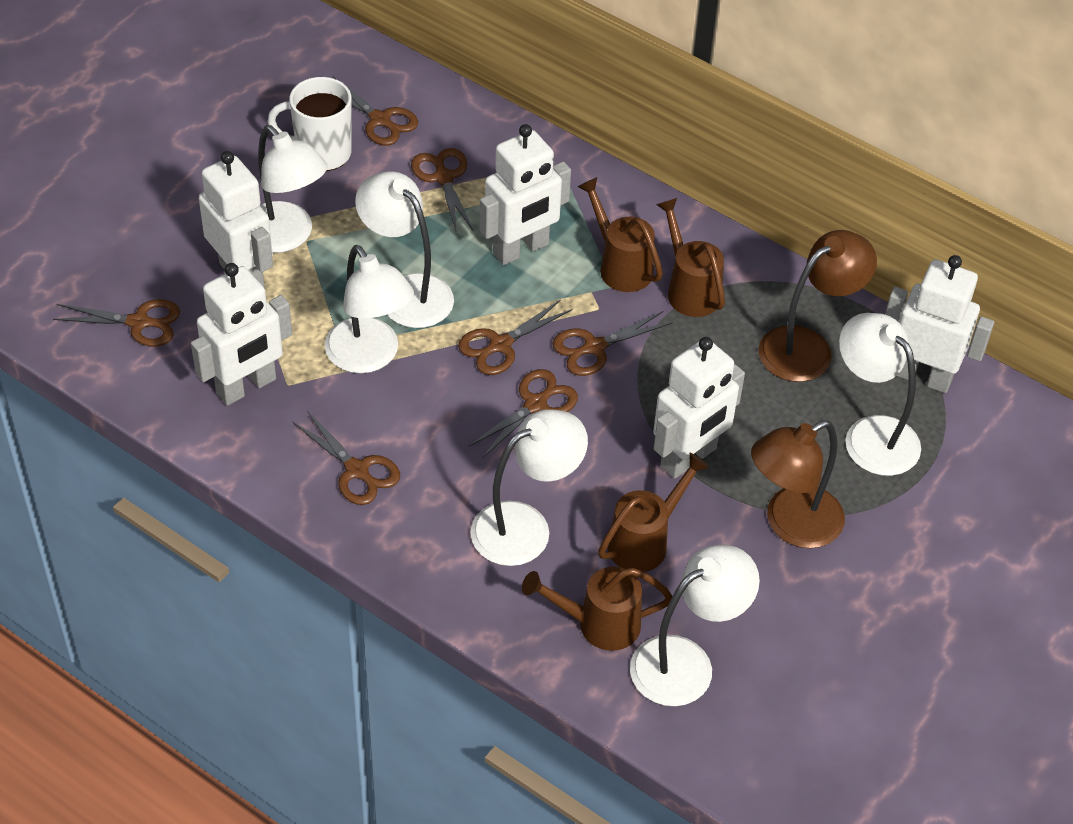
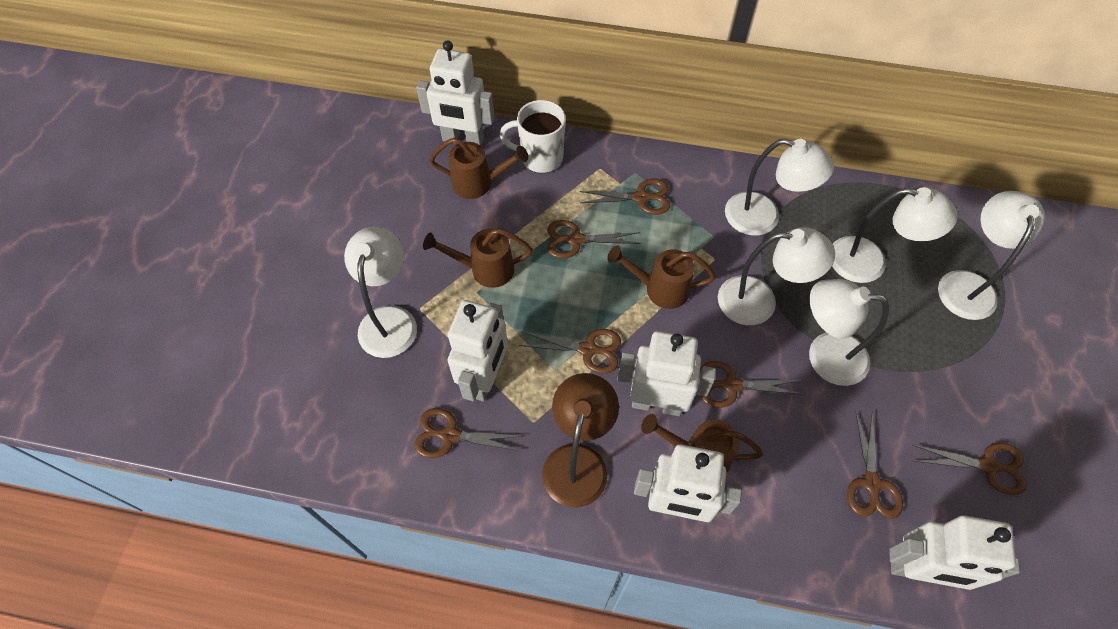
brown lamp: [751,420,845,548] [759,230,877,382] = 2 -> [542,373,619,508] = 1

